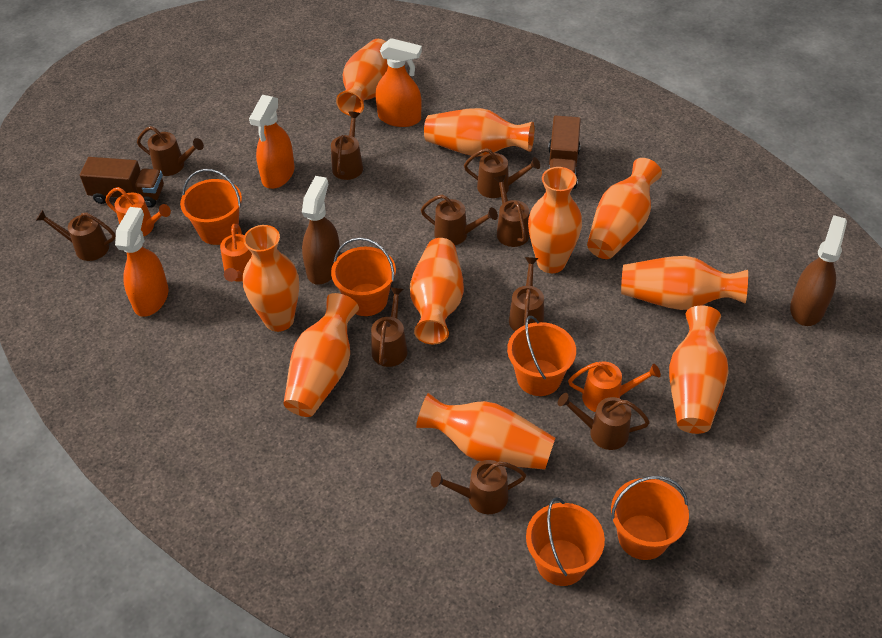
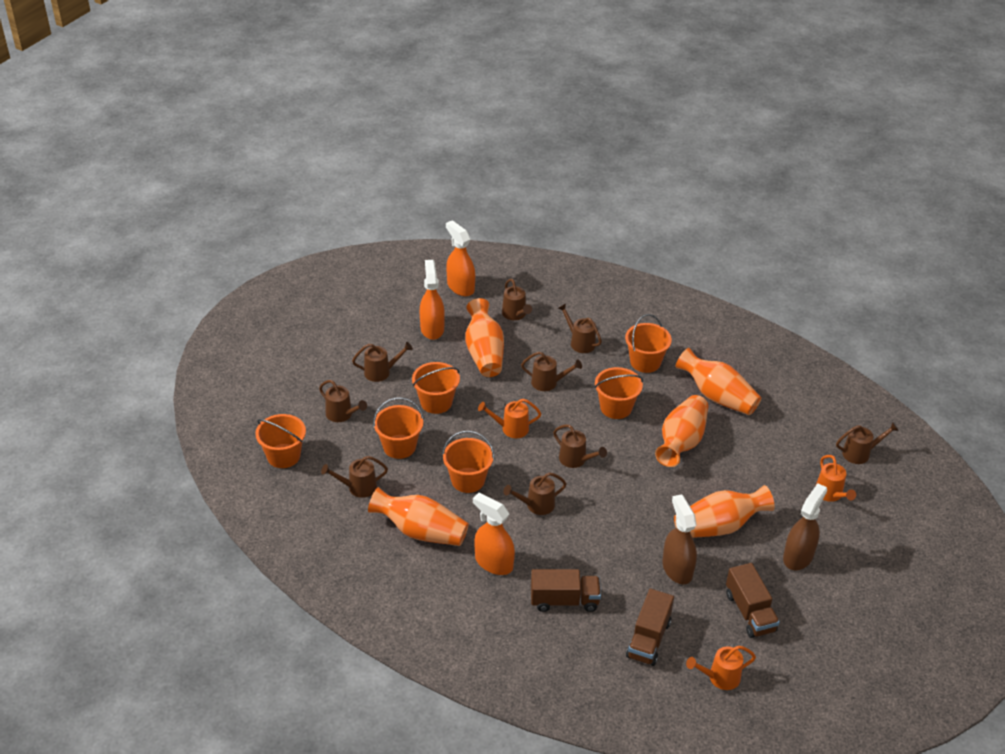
brown truck: [80,157,164,208] [548,115,581,189] = 2 -> [531,569,601,612] [626,589,674,666] [726,563,780,638] = 3
brown watering can: [36,210,116,261] [137,126,204,176] [331,111,363,180] [371,287,408,367] [421,194,498,245] [431,460,526,514] [464,148,540,198] [494,175,530,247] [509,257,544,331] [558,393,650,450] = 10 -> [319,380,367,422] [321,456,388,498] [352,342,413,382] [502,279,532,320] [503,472,567,515] [521,352,582,391] [553,424,607,468] [558,303,602,353] [836,422,899,464] = 9
orange bucket: [180,169,242,245] [331,237,396,316] [507,316,576,396] [526,497,605,586] [611,476,689,560] = 5 -> [255,414,306,468] [373,397,424,459] [412,362,460,414] [442,431,494,493] [595,367,643,419] [625,314,672,373] = 6
orange vase: [243,225,299,332] [284,293,359,417] [336,39,388,116] [410,238,464,344] [416,393,555,470] [424,108,534,156] [528,167,582,273] [587,158,662,259] [621,256,748,310] [669,306,729,434] = 10 -> [368,487,469,546] [465,298,504,377] [655,395,709,467] [674,485,775,538] [675,348,761,415] = 5

